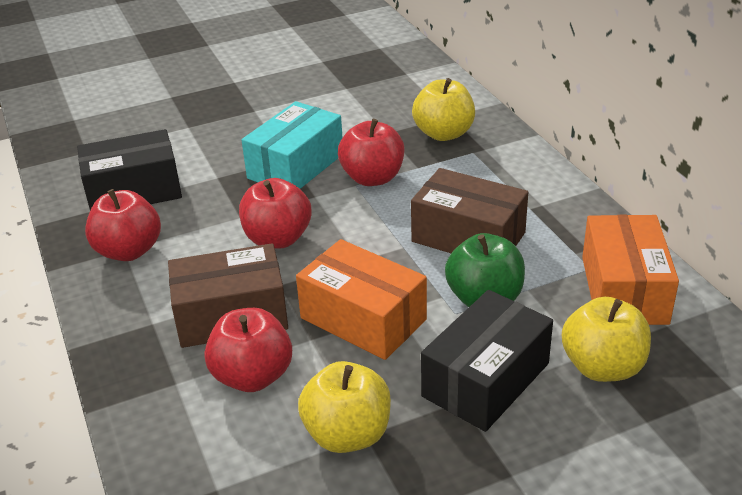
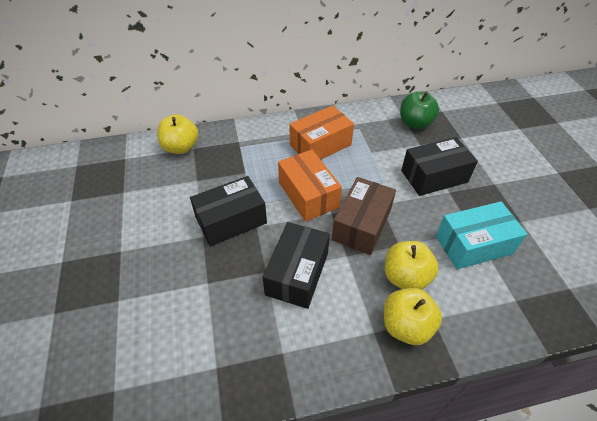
black box: [77,129,182,210] [421,290,553,432] = 2 -> [190,176,267,247] [262,222,330,309] [401,137,478,196] = 3
brown box: [168,243,288,348] [411,168,528,253] = 2 -> [332,177,396,255] = 1
red apple: [85,189,161,261] [205,308,292,392] [239,178,311,249] [338,119,404,186] = 4 -> none = 0

